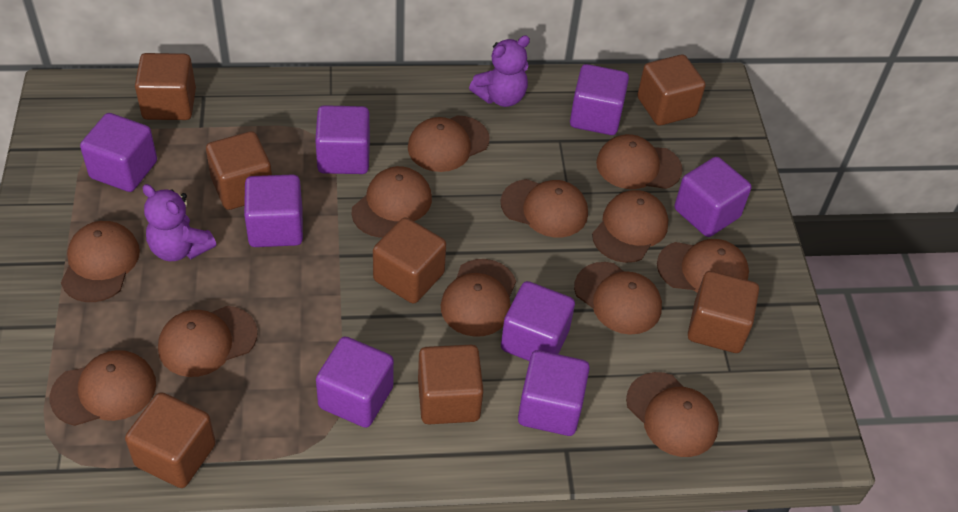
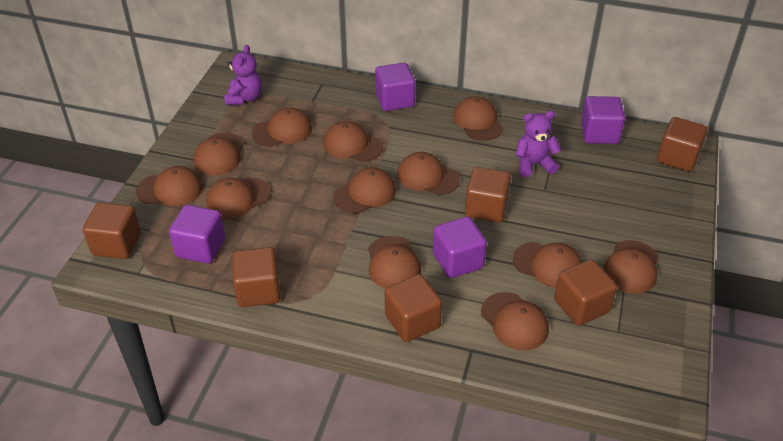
brown cube: [125,392,216,488] [135,53,196,120] [206,131,272,210] [373,217,446,304] [418,345,484,424] [637,55,706,126] [688,271,759,353] = 7 -> [83,202,141,259] [232,247,280,307] [385,274,442,342] [465,167,511,223] [554,259,617,326] [657,117,707,172] = 6
purple cube: [80,113,157,192] [244,174,303,247] [315,105,370,174] [316,337,394,428] [501,281,575,361] [518,350,590,436] [570,64,629,135] [674,157,751,237] = 8 -> [169,205,225,264] [375,63,415,111] [433,216,487,278] [581,96,625,144] = 4

